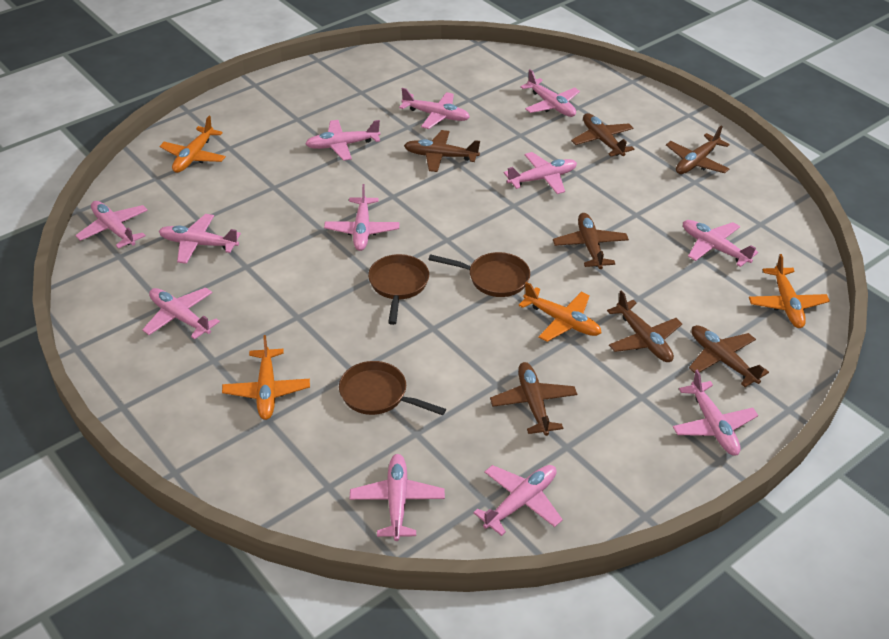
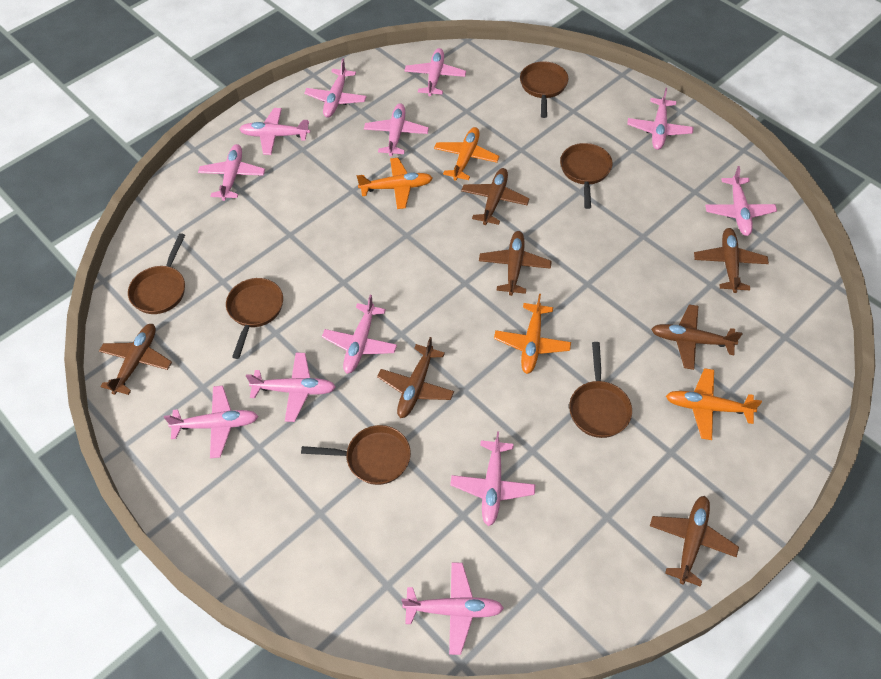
brown pan: [339,361,446,415] [368,254,429,325] [428,252,530,297] = 3 -> [128,233,185,314] [226,278,283,359] [301,425,411,485] [520,61,568,118] [560,143,613,209] [569,342,632,438] = 6

